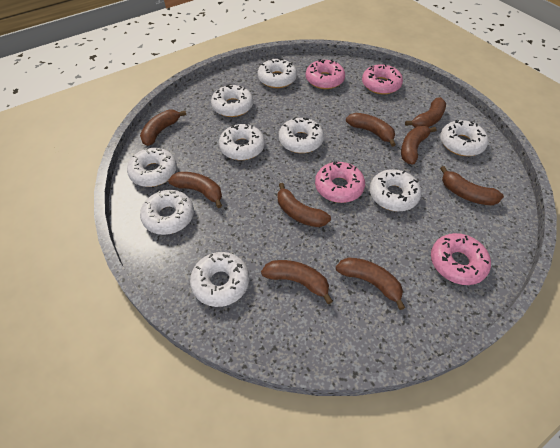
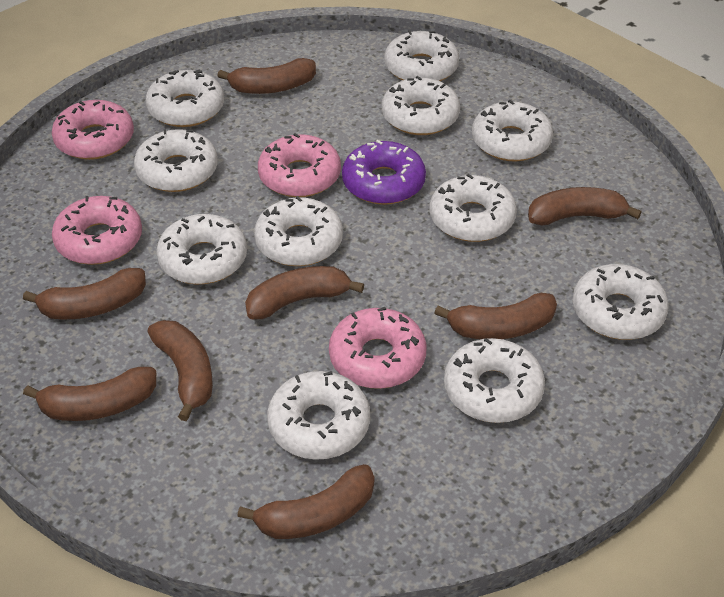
brown banana: [140,110,186,146] [168,172,222,208] [261,260,333,304] [278,183,331,227] [336,257,405,310] [346,113,396,147] [401,126,436,165] [405,97,446,127] [440,166,504,205] = 9 -> [23,268,146,320] [23,367,156,421] [148,320,213,421] [217,58,316,94] [237,464,374,539] [245,266,364,319] [434,293,557,339] [528,187,642,226] = 8
purple donut: none = 0 -> [342,140,426,205] = 1
white donut: [127,147,177,187] [140,190,194,235] [190,252,249,307] [211,84,253,117] [219,124,265,160] [258,58,297,88] [279,117,324,153] [370,169,421,212] [440,120,488,156] = 9 -> [134,129,218,192] [146,69,224,127] [156,214,247,284] [254,196,343,266] [267,371,370,460] [382,76,460,135] [384,30,459,81] [430,174,517,242] [444,338,545,423] [472,100,553,162] [572,264,669,340] = 11

